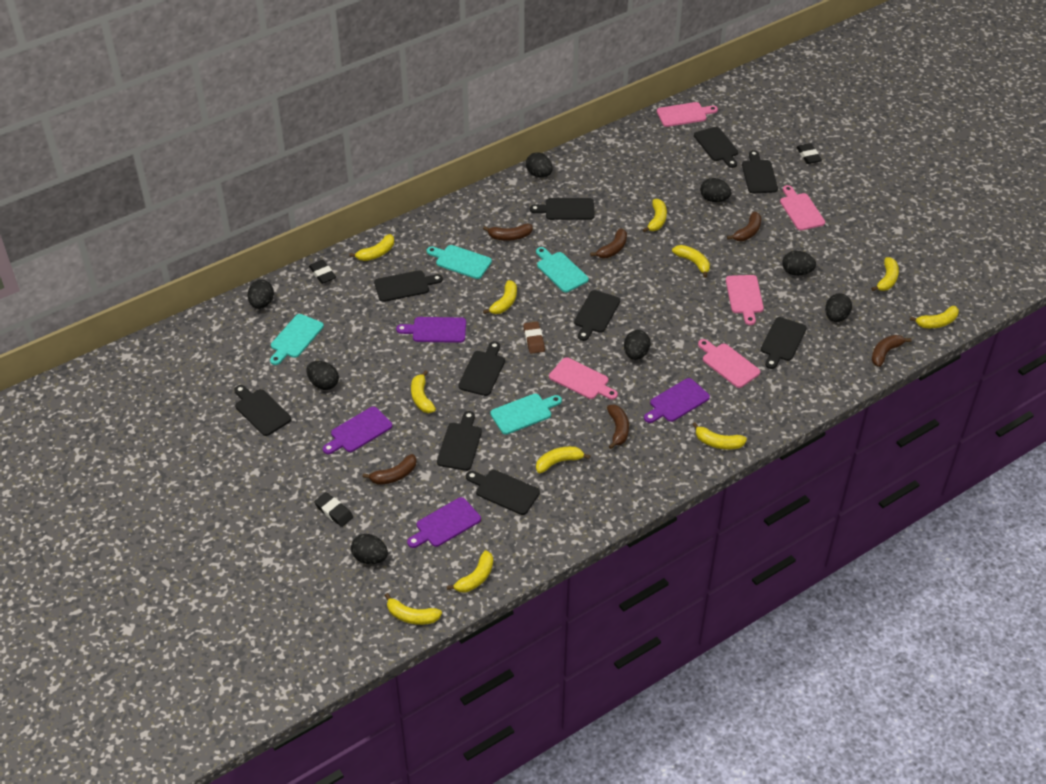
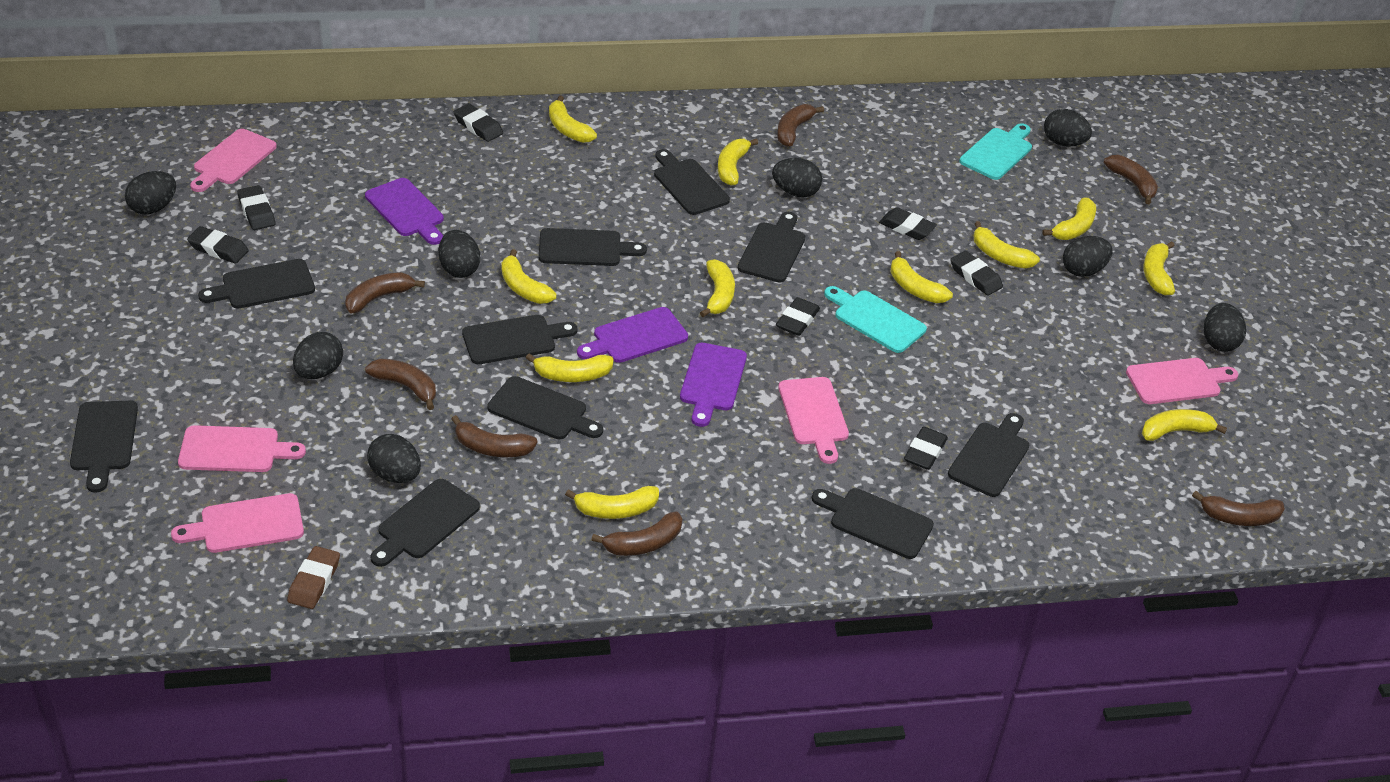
black eraser: [309,260,336,284] [314,492,353,527] [796,143,822,164] = 3 -> [187,226,249,264] [237,185,275,230] [454,103,503,142] [776,297,820,336] [879,207,937,240] [904,427,948,470] [950,251,1003,295] = 7
brown banana: [363,454,417,485] [483,224,533,241] [590,228,627,258] [607,405,629,449] [727,212,761,241] [872,335,912,367] = 6 -> [345,272,425,313] [365,359,436,410] [451,415,538,457] [591,512,682,556] [777,104,824,147] [1104,155,1158,204] [1192,491,1285,526] = 7
purple cutting board: [323,407,392,454] [396,317,466,343] [407,497,481,548] [644,378,710,423] = 4 -> [365,178,444,245] [577,307,688,363] [680,343,747,427] = 3
turquoise cutting board: [270,314,324,365] [427,245,492,279] [490,394,562,435] [536,247,589,292] = 4 -> [824,286,927,353] [959,123,1032,180] = 2

